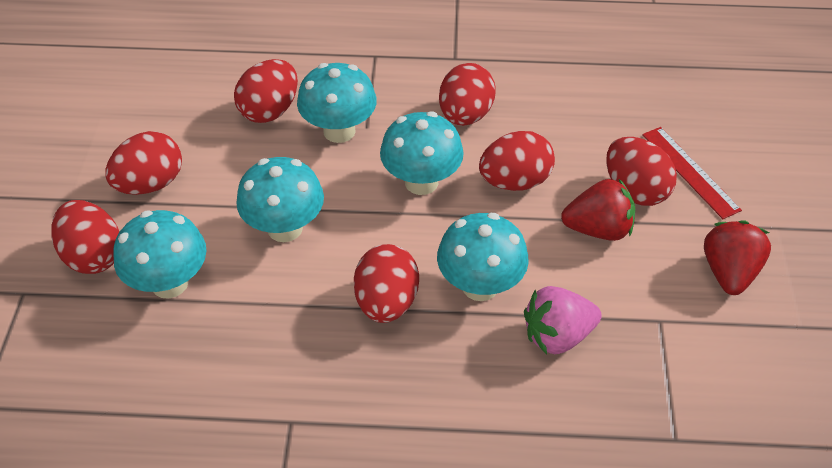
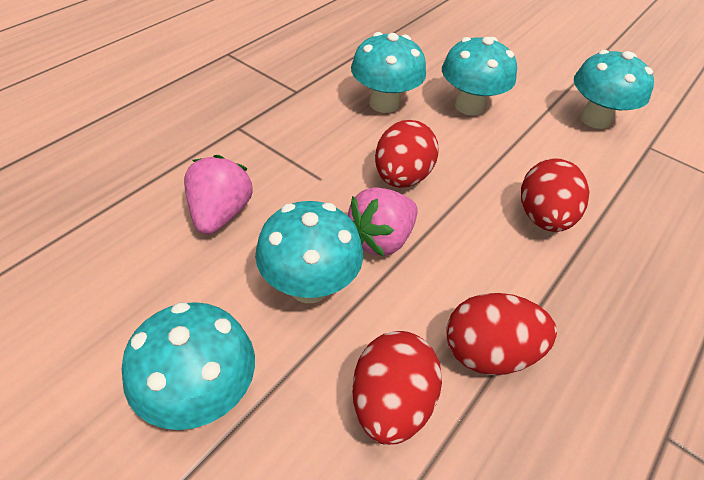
pink strawberry: [524,286,602,354] = 1 -> [184,155,252,235] [348,187,418,256] = 2
red egg: [51,200,119,274] [105,131,182,195] [234,59,298,123] [354,244,419,323] [439,63,496,126] [479,131,555,191] [606,137,677,206] = 7 -> [352,331,442,445] [375,120,439,188] [446,293,557,375] [521,158,589,232] = 4
red ruler: [642,127,742,219] = 1 -> none = 0
red strawberry: [561,179,635,241] [704,221,771,295] = 2 -> none = 0

